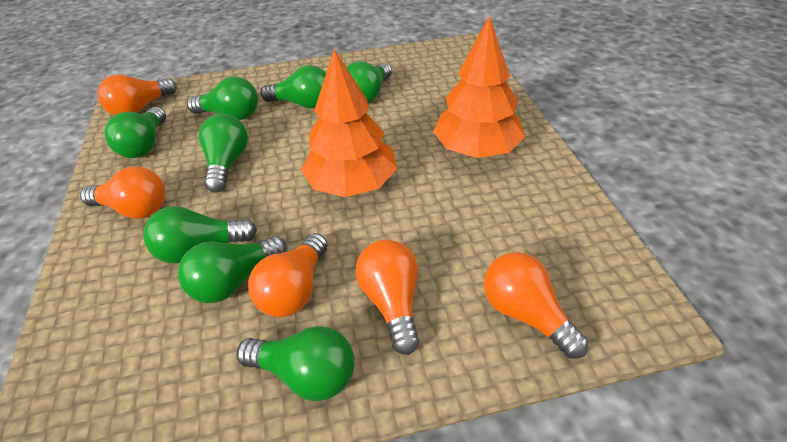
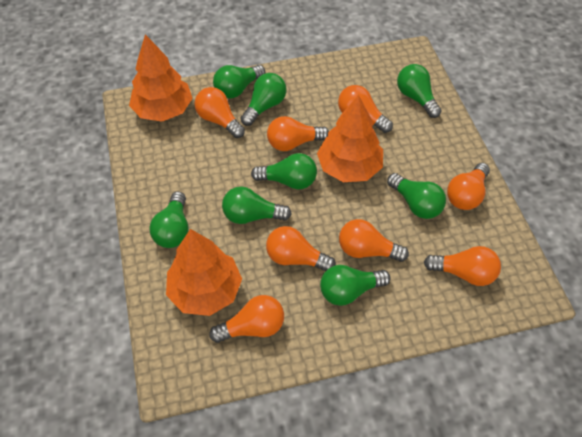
orange light bulb: [80,166,166,219] [98,74,177,116] [248,233,328,317] [355,239,420,355] [484,252,589,358] = 5 -> [194,87,245,138] [209,295,284,343] [266,226,336,271] [267,116,329,151] [338,85,393,133] [339,219,409,262] [424,246,501,286] [447,163,490,210] = 8
orange tree: [301,49,397,197] [433,15,525,158] = 2 -> [129,34,193,122] [166,229,242,316] [317,95,383,182] = 3

